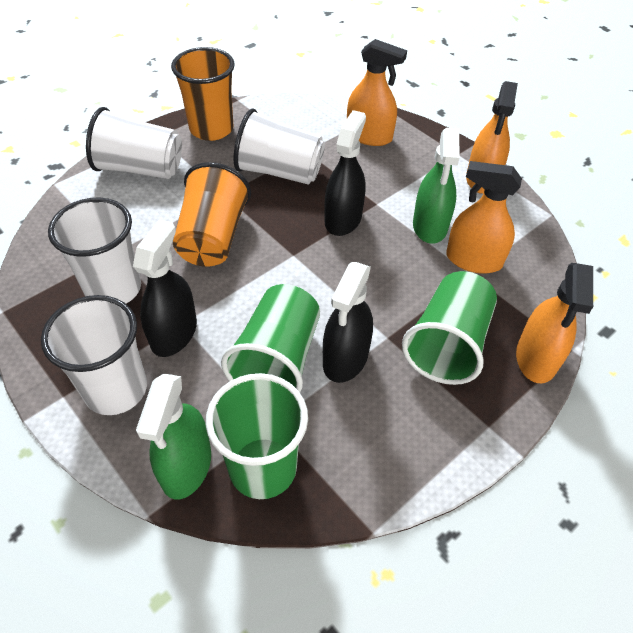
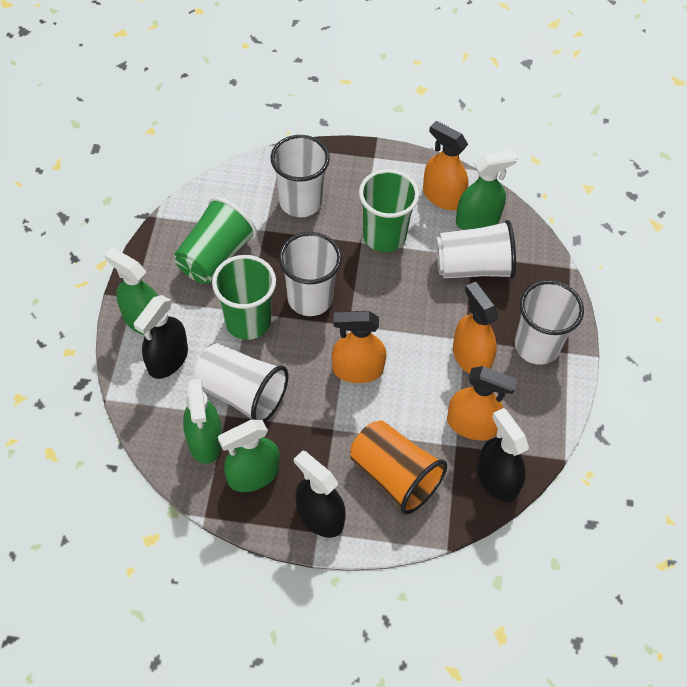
green spray bottle: [136,374,211,499] [413,128,460,244] = 2 -> [104,248,158,335] [183,379,222,464] [218,420,280,492] [456,150,517,230] = 4
orange cup: [171,47,235,141] [173,162,251,267] = 2 -> [350,420,447,515] = 1
white cup: [41,295,147,415] [48,198,141,304] [86,107,182,179] [234,108,325,184] = 4 -> [194,343,288,423] [271,135,330,217] [279,232,342,316] [436,220,516,279] [515,280,584,365] = 5

